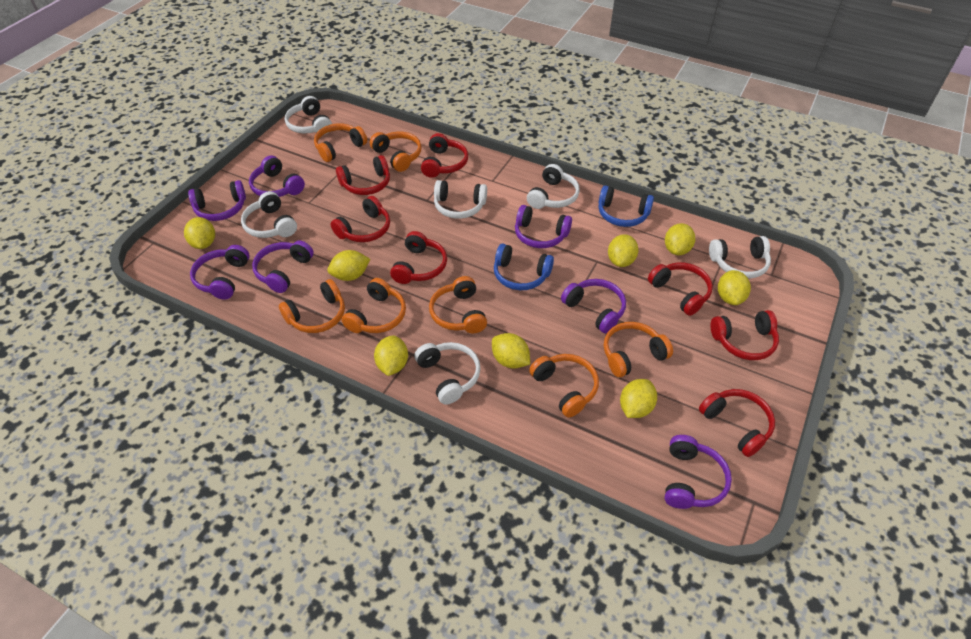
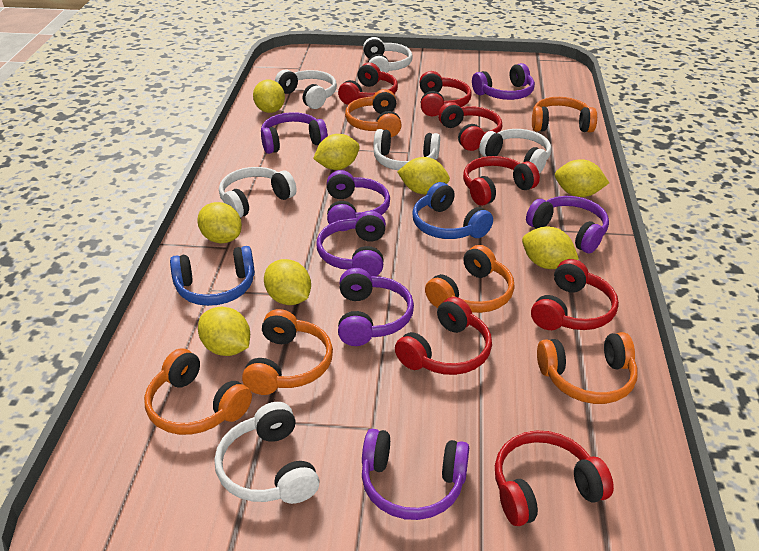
orange headphones: [279,279,345,333] [314,123,367,162] [342,278,406,333] [370,132,422,172] [429,276,487,333] [529,354,599,418] [604,322,673,377] = 7 -> [144,349,252,435] [242,309,333,395] [345,89,402,137] [425,245,515,313] [532,97,597,132] [537,332,638,404] = 6

